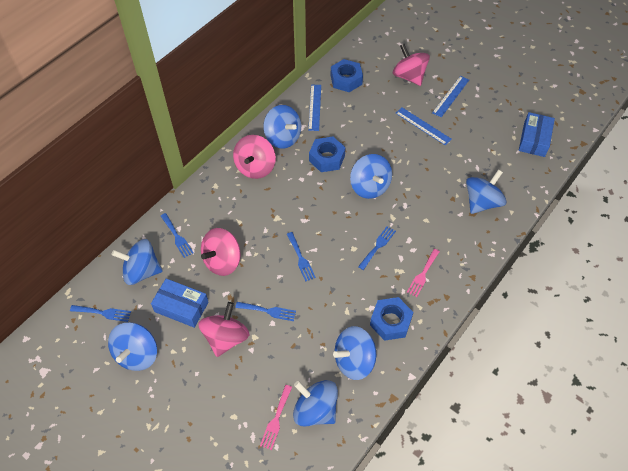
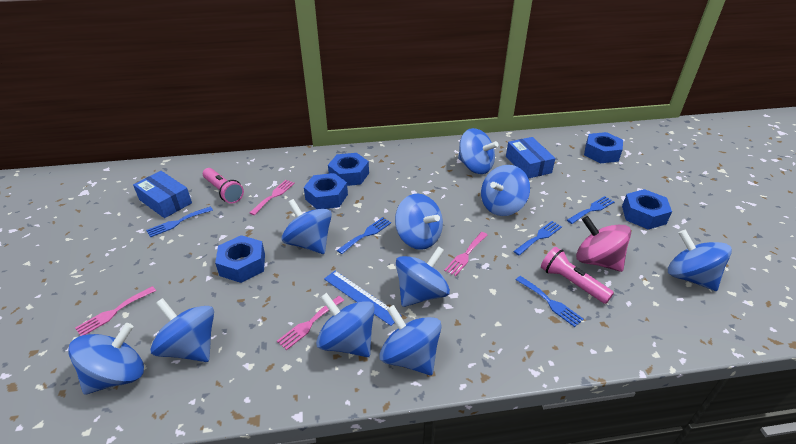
blue nut: [309,137,346,172] [331,59,363,92] [370,297,413,341] = 3 -> [215,235,265,283] [304,173,348,209] [328,153,369,186] [584,132,623,163] [622,189,672,230] = 5
blue ruler: [308,85,321,131] [396,108,452,145] [432,76,469,117] = 3 -> [324,271,402,326] = 1
blue spinning top: [108,322,157,371] [112,239,163,285] [263,105,301,148] [293,380,338,427] [333,326,376,380] [350,154,392,199] [466,170,507,214] = 7 -> [68,323,144,395] [150,298,214,362] [281,199,332,254] [316,293,375,357] [379,305,442,375] [395,194,443,250] [396,246,450,307] [458,128,499,174] [481,165,530,216] [668,230,732,291] = 10
pink flashlight: none = 0 -> [203,168,244,204] [541,247,614,304] = 2
pink fork: [260,385,292,450] [407,249,440,297] = 2 -> [75,286,156,336] [250,180,295,215] [277,296,344,350] [444,232,487,276] = 4
pink spinning top: [198,302,249,357] [201,228,241,276] [233,135,276,179] [393,44,430,86] = 4 -> [576,216,631,272] = 1

